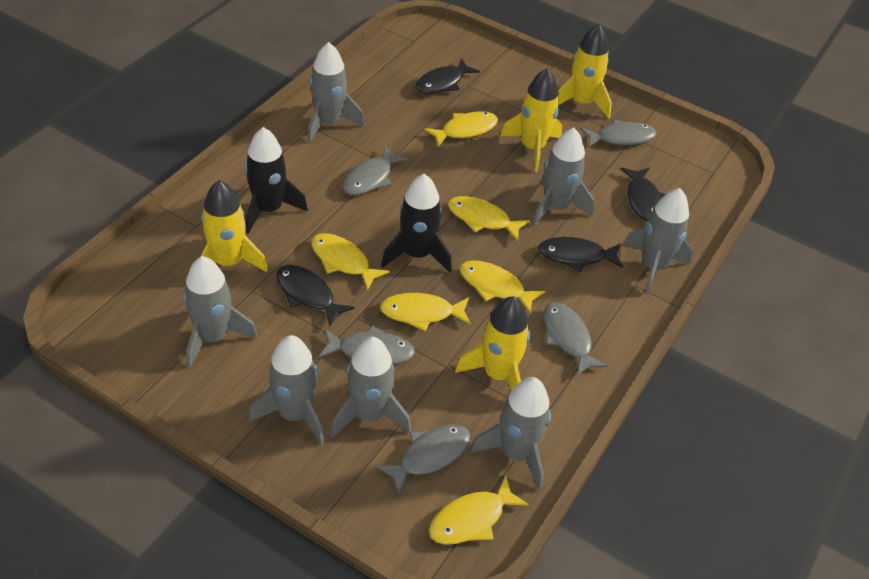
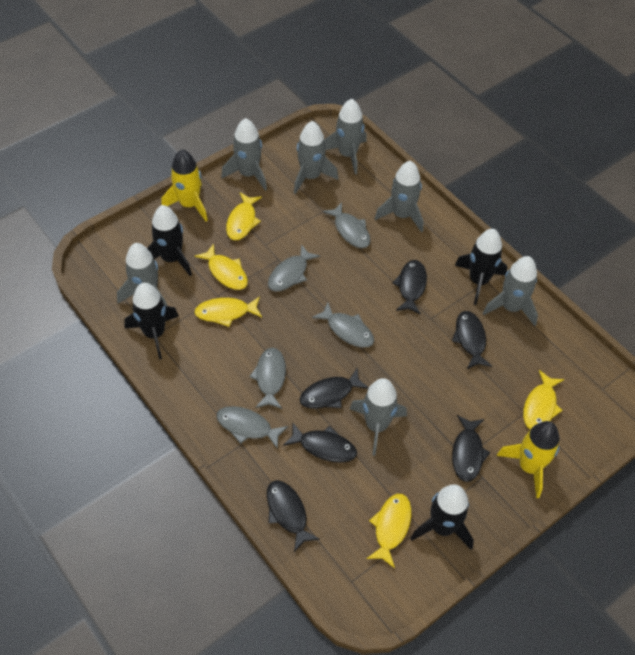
black fish: [276,265,354,327] [415,58,480,94] [538,237,623,272] [621,168,666,222] = 4 -> [267,480,320,552] [283,423,357,462] [300,369,369,409] [392,260,427,315] [452,311,492,369] [452,415,491,482] = 6
black rocket: [245,127,308,234] [381,174,452,272] = 2 -> [124,283,179,360] [147,205,192,276] [410,484,474,550] [455,229,507,305] = 4
yellow fish: [311,233,390,291] [380,293,471,331] [424,111,498,147] [429,475,529,544] [448,196,530,241] [460,260,545,313] = 6 -> [194,296,262,327] [195,244,248,290] [226,193,262,240] [367,494,411,568] [523,370,564,430] = 5
yellow rocket: [200,180,268,272] [455,296,530,391] [500,68,562,172] [558,24,612,118] = 4 -> [161,149,208,222] [497,421,560,498] = 2

